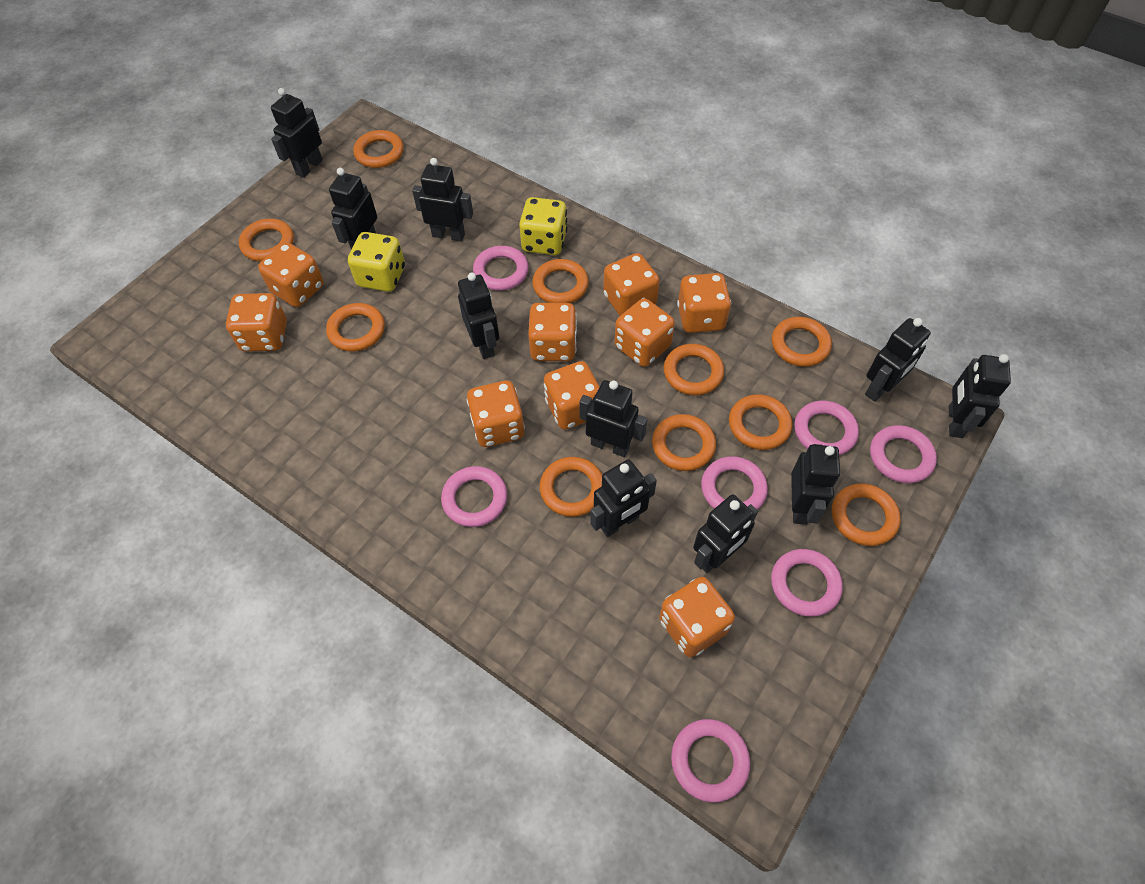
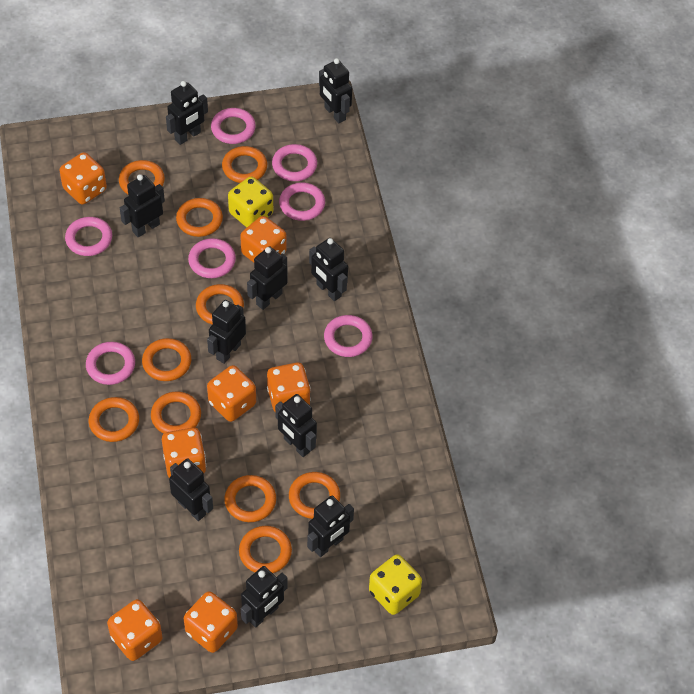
orange dice: [226,293,287,352] [258,242,324,307] [467,380,525,447] [528,303,577,361] [544,361,600,430] [603,253,660,316] [615,298,675,367] [659,577,735,657] [677,273,731,333] = 9 -> [60,152,107,204] [107,599,162,661] [162,428,206,478] [184,591,238,653] [207,365,256,422] [240,216,287,263] [267,362,311,411] = 7

